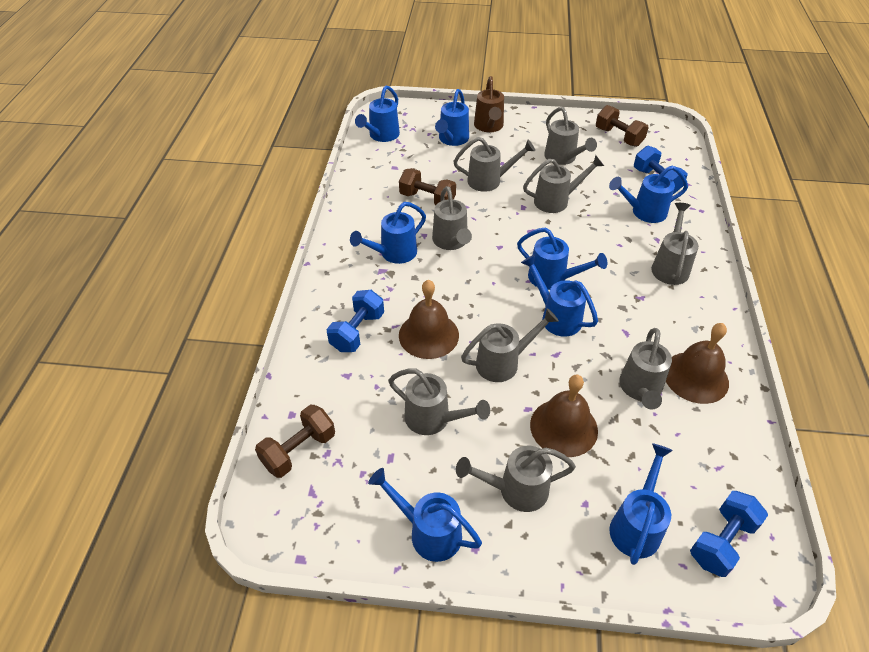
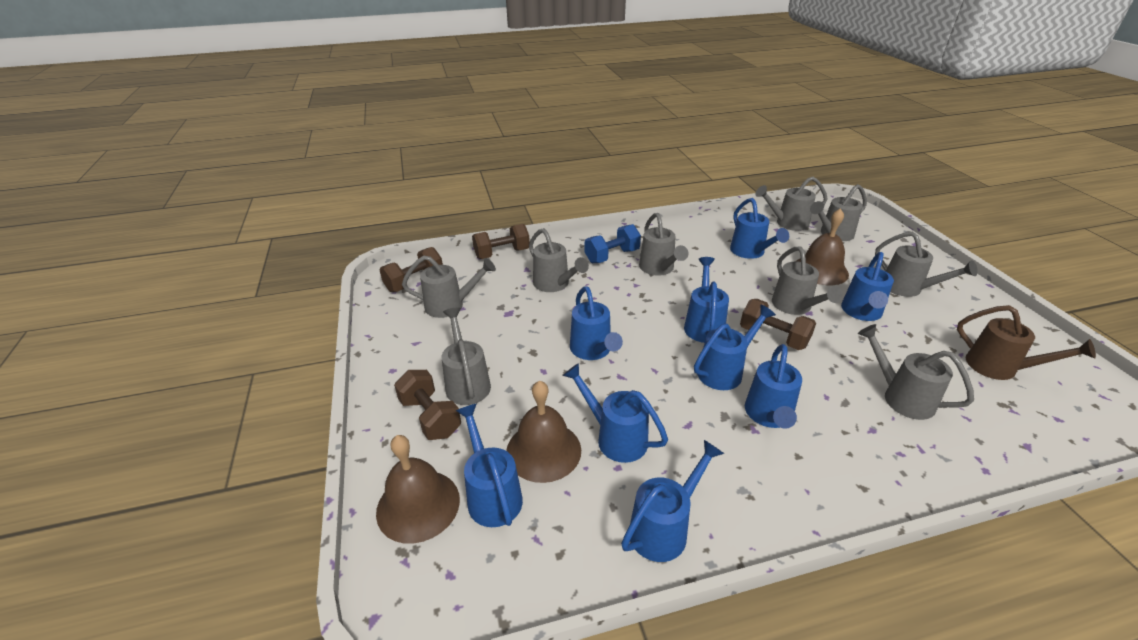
blue dumbbell: [327,290,384,352] [634,146,687,194] [690,491,768,577] = 3 -> [585,224,641,263] = 1
blue watering can: [350,202,426,264] [355,85,400,142] [368,468,482,562] [435,89,469,146] [517,228,607,290] [521,254,598,337] [609,166,688,223] [609,443,673,565] = 8 -> [456,404,523,527] [563,363,668,463] [570,286,623,360] [621,440,724,562] [684,257,729,343] [694,304,776,390] [730,198,789,259] [745,344,802,429] [841,252,894,321] = 9
brown dumbbell: [255,405,335,478] [399,168,456,206] [596,105,649,147] = 3 -> [380,247,443,292] [394,370,461,440] [472,224,530,259] [740,299,816,350] = 4

